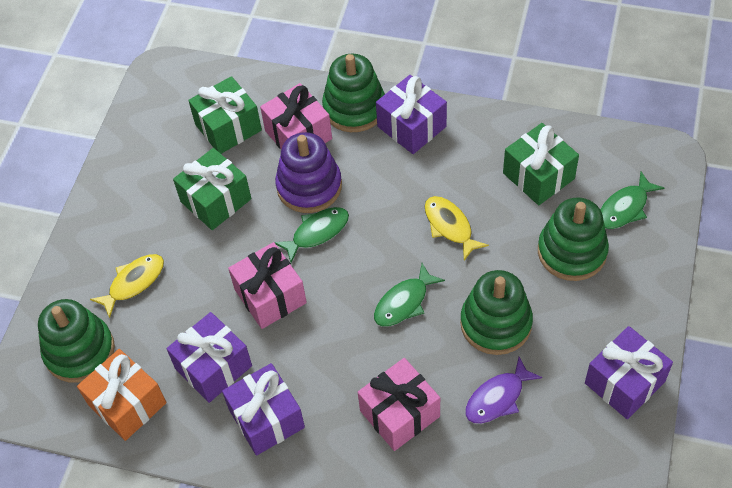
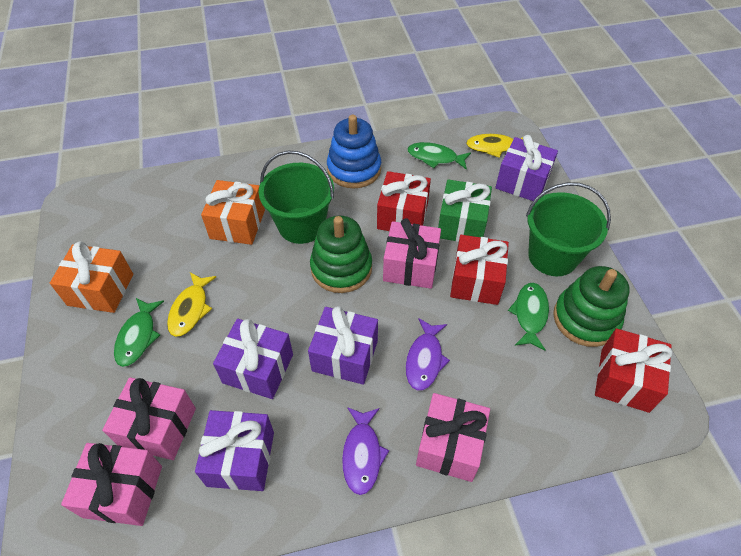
blue stacking toy: none = 0 -> [327,115,381,188] = 1
green bucket: none = 0 -> [259,151,334,244] [526,182,611,276] = 2
green gift: [173,148,251,230] [188,76,262,154] [503,123,579,205] = 3 -> [438,179,492,242] = 1
green stacking toy: [38,299,115,383] [322,54,385,132] [460,270,533,355] [538,197,609,281] = 4 -> [310,216,372,293] [553,266,630,347] = 2
orange gift: [77,349,166,441] = 1 -> [50,241,133,313] [201,180,265,245] = 2
pink gift: [228,242,307,329] [260,83,332,150] [358,358,440,451] = 3 -> [61,443,162,526] [102,377,196,460] [383,218,441,289] [416,393,490,482] = 4
purple fish: [465,357,542,424] = 1 -> [342,407,389,495] [405,318,450,391] = 2
purple stacking toy: [275,132,342,213] = 1 -> none = 0
red gift: none = 0 -> [377,171,431,231] [450,235,509,305] [595,328,672,413] = 3

